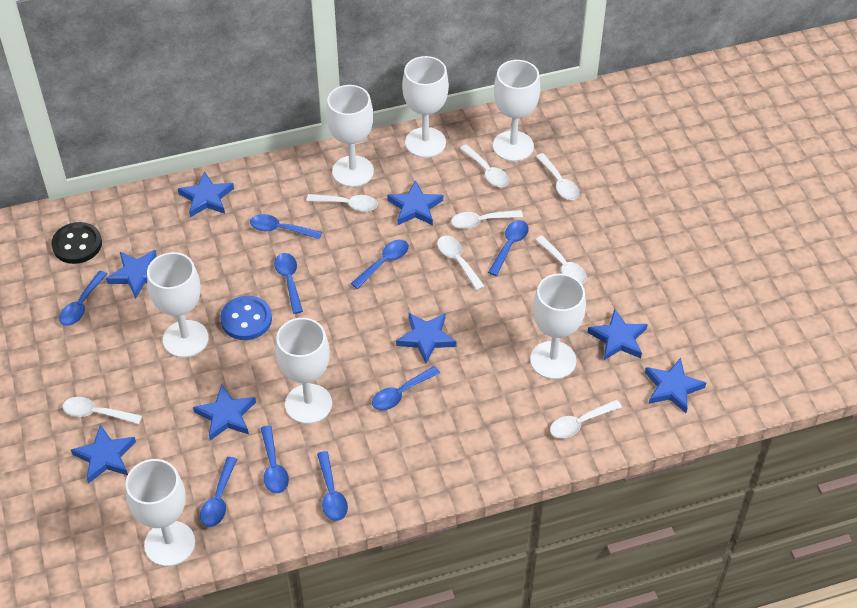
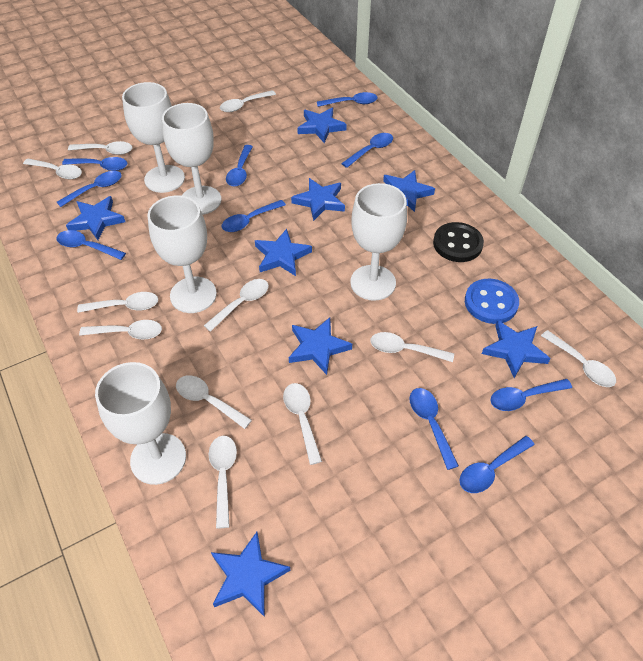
blue spoon: [59,271,107,326] [200,457,237,527] [250,214,322,239] [261,426,289,494] [274,253,303,314] [317,451,348,521] [351,240,409,289] [372,366,440,411] [488,220,529,276] = 9 -> [56,230,126,260] [57,171,122,207] [62,157,127,171] [222,200,286,232] [226,145,253,186] [317,92,378,107] [341,133,393,168] [410,388,459,470] [460,436,535,493] [490,379,572,411] = 10
white goblet: [125,459,195,567] [147,252,209,358] [275,318,332,424] [326,85,374,187] [402,56,449,158] [493,60,540,161] [530,274,586,379] = 7 -> [95,362,186,485] [122,82,185,193] [147,195,217,313] [162,103,221,215] [350,183,407,301] = 5
white spoon: [63,397,142,424] [306,194,378,212] [437,236,485,291] [451,210,523,229] [460,144,509,187] [535,236,587,284] [536,153,580,200] [550,400,622,438] = 8 -> [23,159,82,179] [68,141,132,155] [77,292,158,313] [79,320,162,340] [176,375,252,429] [204,279,269,332] [209,436,237,528] [220,90,276,112] [283,383,322,465] [370,332,454,362] [541,330,616,387] = 11

